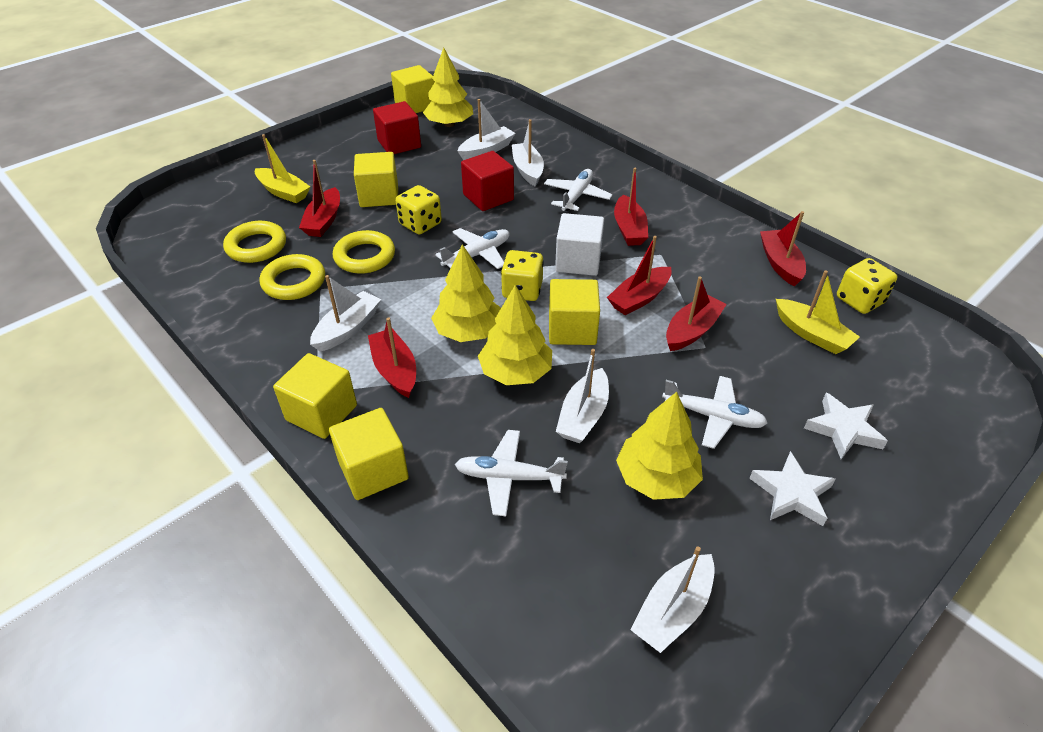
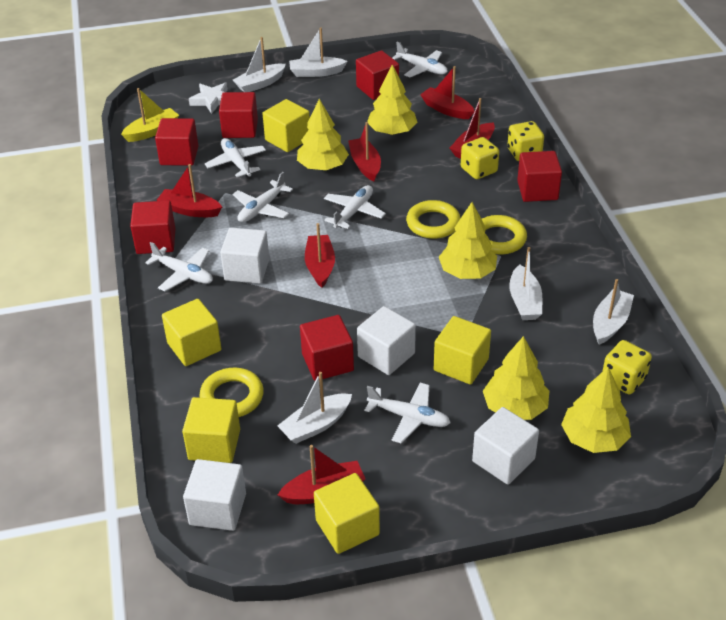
red cube: [373,101,421,154] [461,151,514,211] = 2 -> [130,200,176,254] [155,118,198,166] [219,92,258,138] [300,315,354,381] [356,50,399,100] [517,151,562,202] = 6
white cube: [555,213,604,276] = 1 -> [183,459,246,531] [220,228,269,284] [357,306,416,375] [472,407,539,485] = 4
white plane: [435,228,509,269] [455,430,568,516] [544,169,613,211] [662,376,767,449] = 4 -> [145,242,213,291] [205,138,266,177] [233,172,293,222] [324,185,386,229] [364,383,451,443] [392,42,448,77] = 6
white star: [749,451,836,526] [804,393,888,459] = 2 -> [189,83,228,114] = 1
yellow boat: [255,134,310,203] [776,270,860,354] = 2 -> [121,88,179,142] = 1
yellow tree: [423,48,473,127] [431,244,501,342] [478,285,552,385] [616,392,703,500] = 4 -> [297,99,349,170] [367,64,418,135] [439,202,497,279] [483,336,549,420] [561,367,631,453] = 5

